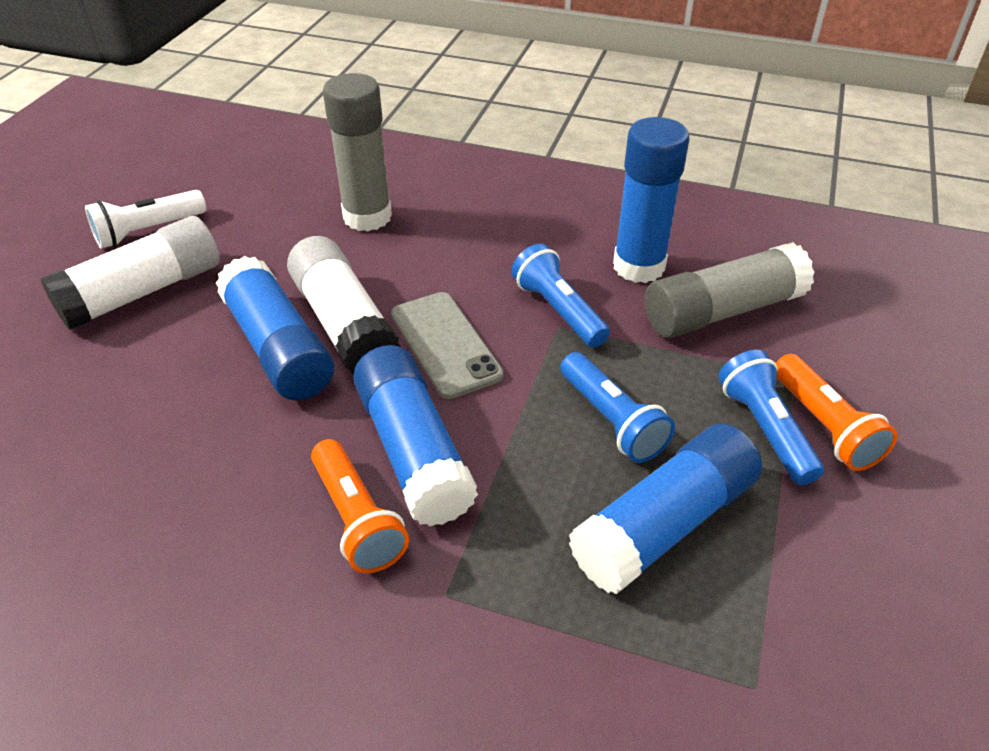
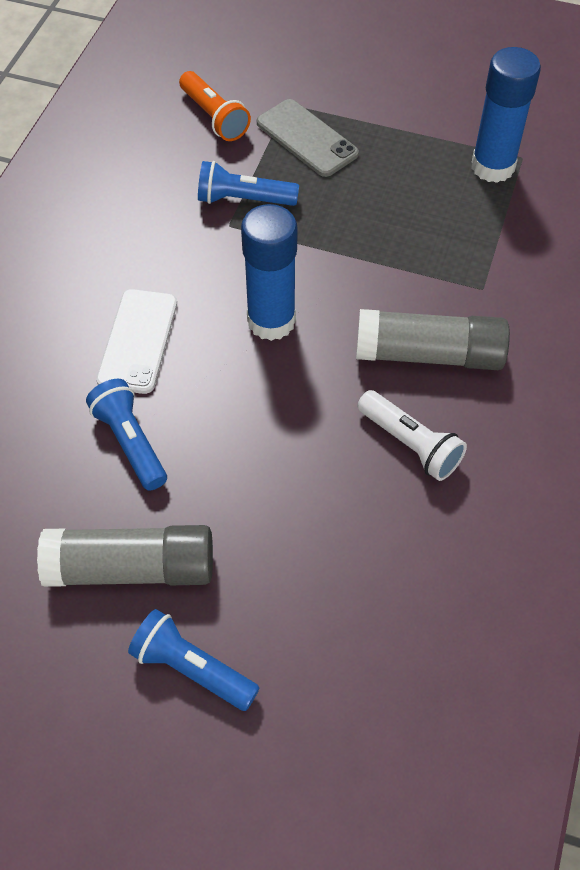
blue glue stick: [216,256,334,400] [353,345,478,526] [569,424,762,594] [613,117,690,283] = 4 -> [241,204,297,341] [471,47,541,183] = 2
orange flashlight: [311,439,409,573] [776,354,897,471] = 2 -> [179,71,251,141] = 1
white glue stick: [40,216,220,330] [287,236,401,374] = 2 -> none = 0
white phone: none = 0 -> [96,289,177,394] = 1

